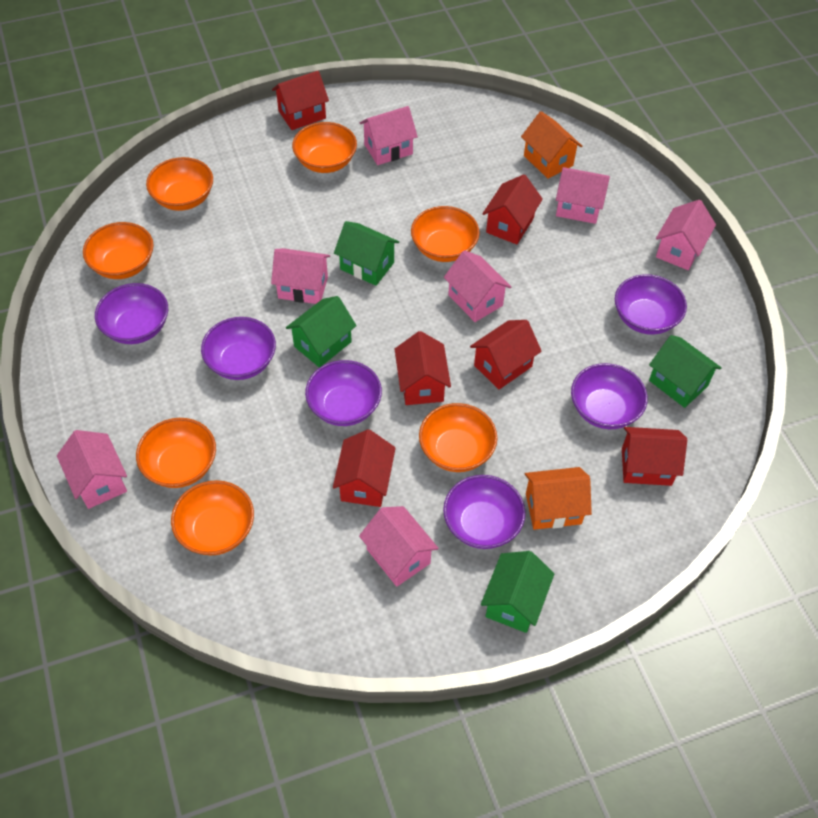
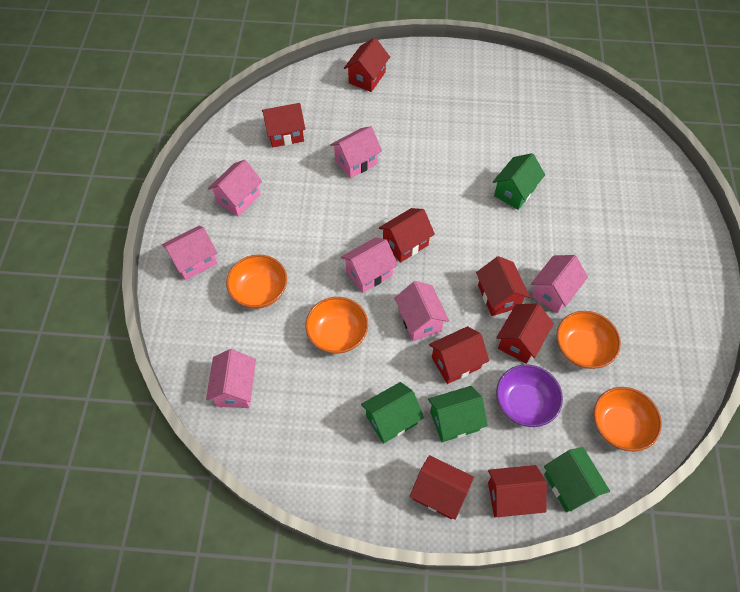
orange bowl: [83,222,154,279] [136,418,216,488] [146,157,213,211] [171,480,254,556] [292,122,357,173] [411,206,480,262] [419,403,497,472] = 7 -> [226,255,287,309] [305,297,368,354] [556,311,621,369] [593,387,662,451] = 4
orange house: [521,111,582,179] [525,467,592,530] = 2 -> none = 0
purple bowl: [95,283,168,344] [201,317,276,380] [305,360,382,426] [443,475,526,549] [571,363,648,429] [615,274,687,335] = 6 -> [496,364,563,427] = 1
red house: [272,71,329,130] [333,429,396,507] [395,331,451,405] [470,320,542,389] [482,174,543,245] [622,427,687,486] = 6 -> [262,103,305,148] [344,38,390,92] [379,208,435,263] [410,455,474,520] [429,326,489,384] [476,256,530,316] [488,465,547,518] [496,303,554,364] = 8

